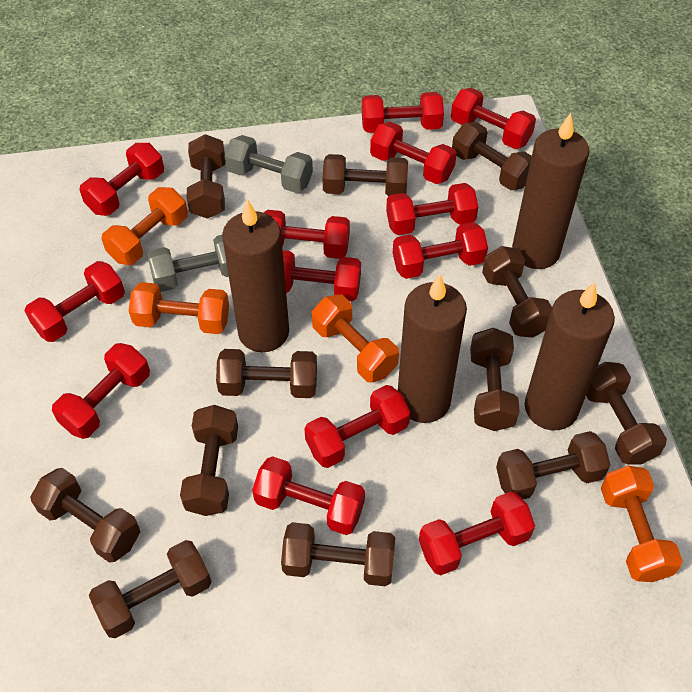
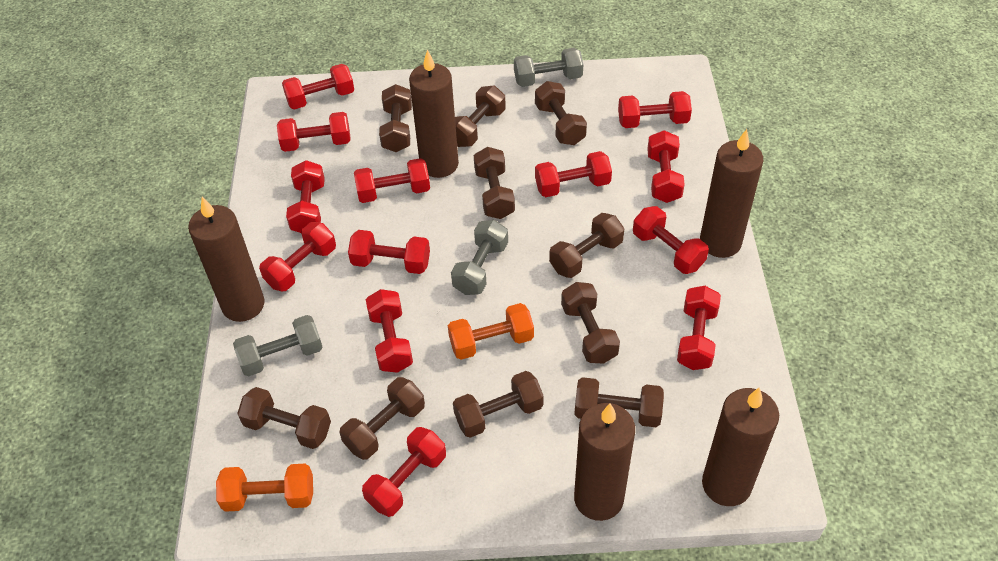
brown candle: [222,199,289,352] [398,274,467,423] [512,113,589,269] [525,282,615,430] = 4 -> [188,197,265,322] [409,50,459,178] [574,403,635,521] [700,129,763,258] [702,387,779,506] = 5
brown dumbbell: [30,468,140,563] [89,540,211,638] [180,405,238,516] [186,134,225,219] [216,349,317,398] [281,522,395,586] [323,154,408,196] [452,122,532,190] [470,328,520,431] [482,246,552,338] [496,431,610,499] [586,362,667,465] = 12 -> [237,387,331,449] [339,377,425,460] [379,84,412,152] [453,371,544,438] [455,86,506,147] [474,147,515,219] [535,81,587,145] [549,213,625,278] [561,282,620,364] [574,377,664,427] = 10
grey dumbbell: [147,235,229,292] [225,135,313,193] = 2 -> [233,315,323,376] [451,220,508,295] [514,48,583,87] = 3
orange dumbbell: [101,187,188,265] [129,282,229,334] [312,294,399,383] [601,466,683,582] = 4 -> [216,464,313,512] [448,303,534,360] = 2

